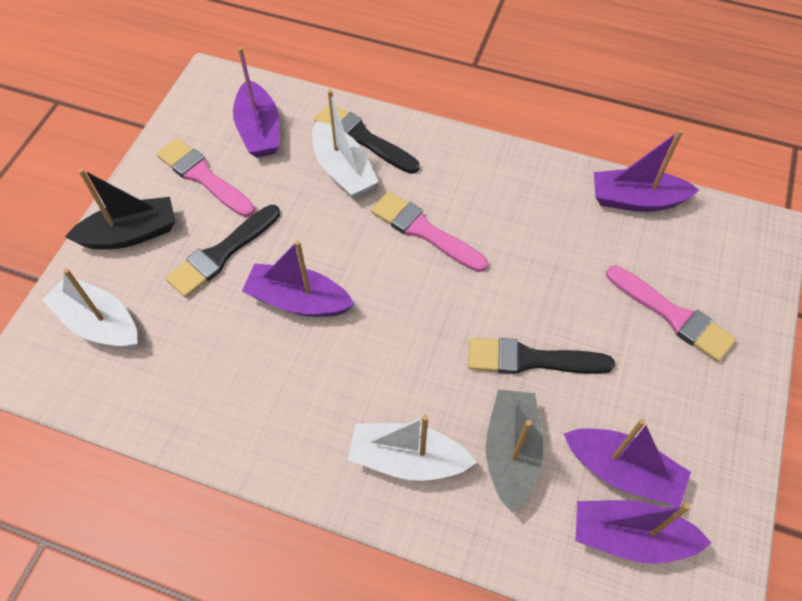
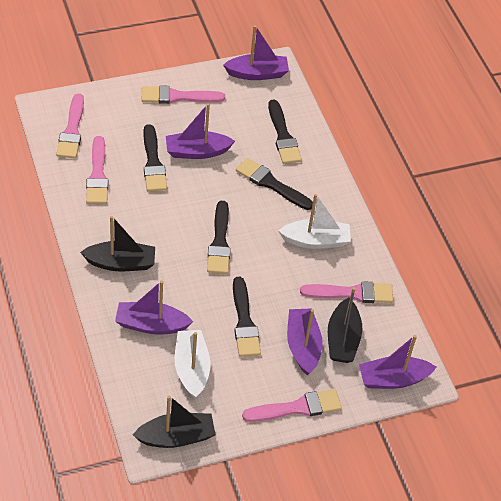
black boat: [65,169,175,249] = 1 -> [80,216,155,271] [133,396,216,448] [328,287,363,363] = 3
black brush: [166,205,280,298] [314,105,419,174] [468,338,615,374] = 3 -> [144,124,167,192] [207,201,231,274] [233,277,261,357] [236,158,313,210] [268,100,302,164] = 5
grey boat: [486,390,543,513] = 1 -> none = 0
pink brush: [157,138,255,217] [371,191,488,272] [606,265,736,362] = 3 -> [56,94,84,158] [86,136,108,204] [142,85,225,104] [242,389,342,422] [300,281,393,303] = 5
white boat: [42,269,138,349] [312,89,378,198] [348,415,477,481] = 3 -> [175,330,211,399] [278,194,351,249] = 2

